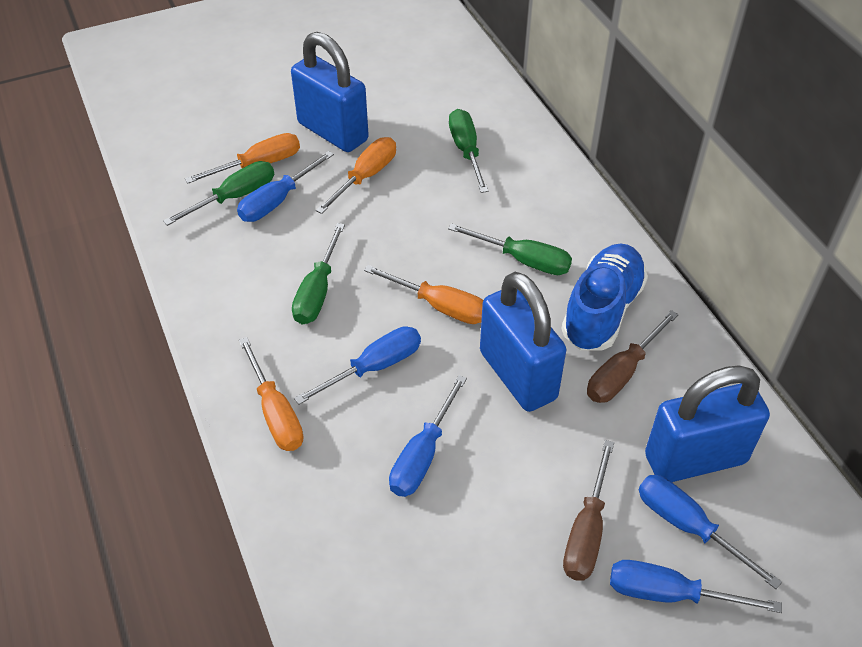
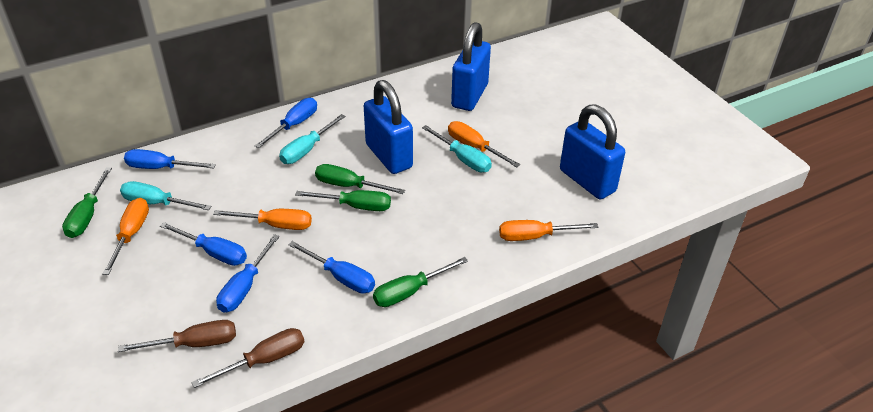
blue shoe: [561,243,648,350] = 1 -> none = 0
turquoise screwdriver: none = 0 -> [120,181,212,210] [279,114,345,164] [422,125,492,172] = 3

